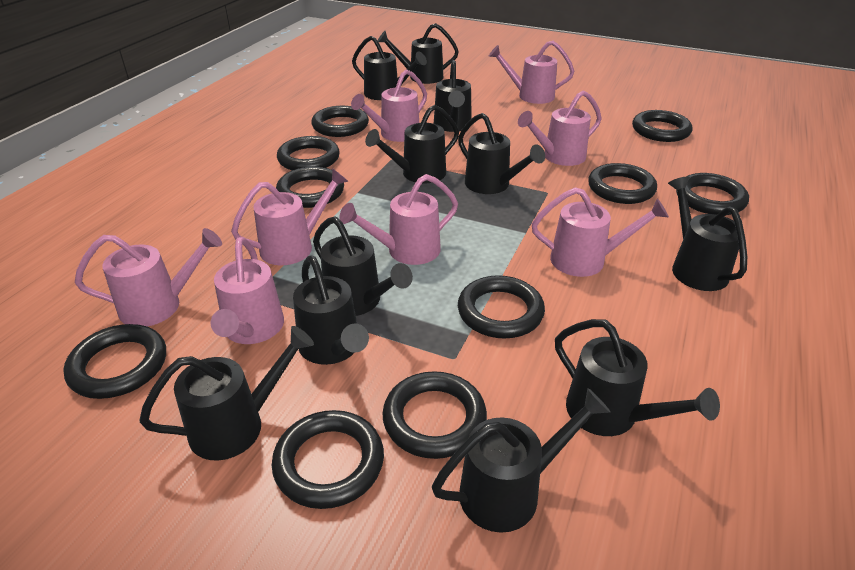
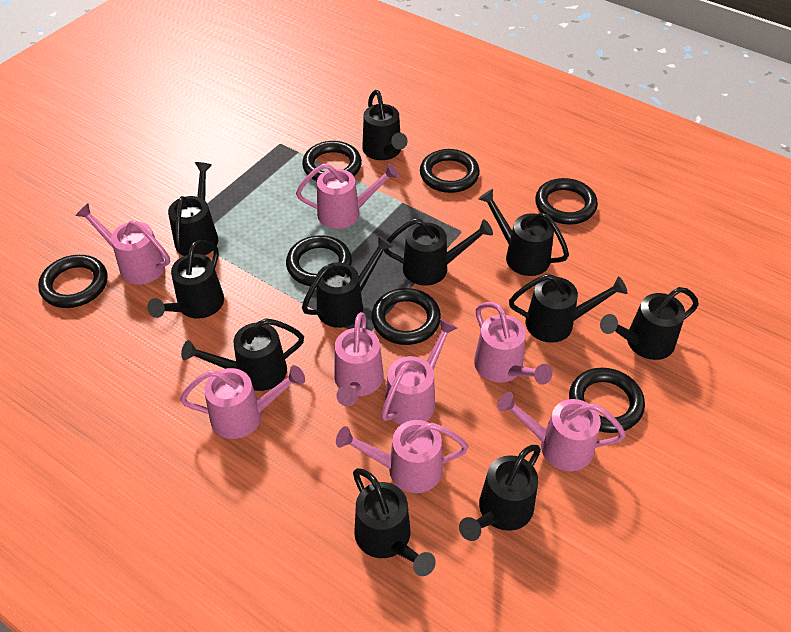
black ring: [63,324,166,399] [272,410,384,509] [276,166,344,208] [277,136,340,170] [311,106,369,137] [382,371,487,459] [458,275,545,338] [588,163,657,204] [632,110,692,142] [676,173,749,215] = 10 -> [38,255,108,308] [286,235,352,286] [302,141,362,181] [371,288,441,345] [420,149,480,193] [535,178,598,224] [569,368,645,433] = 7

